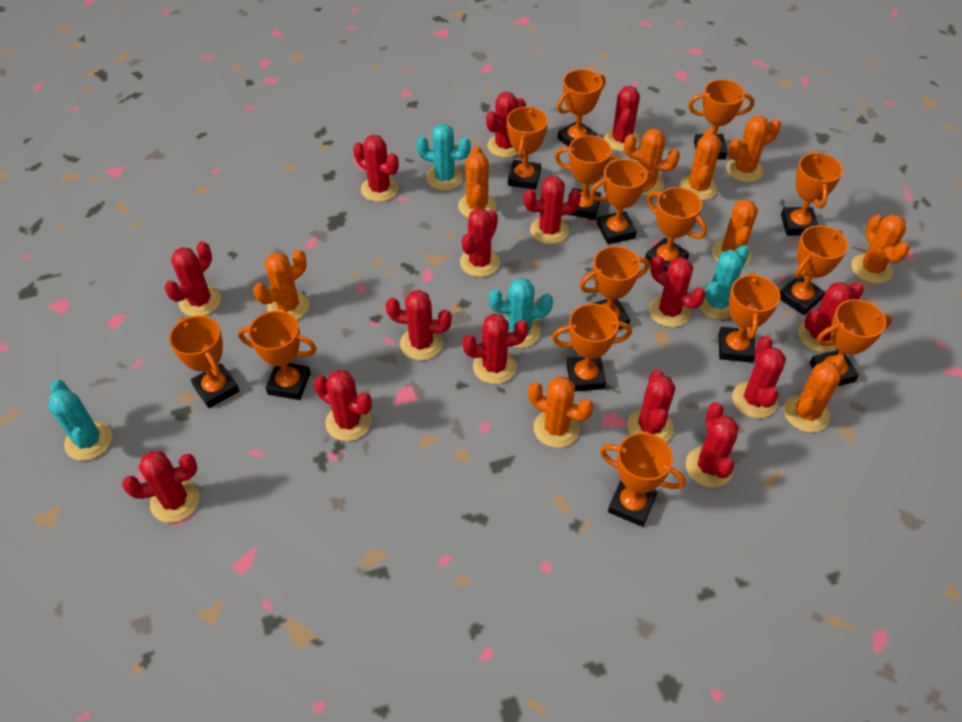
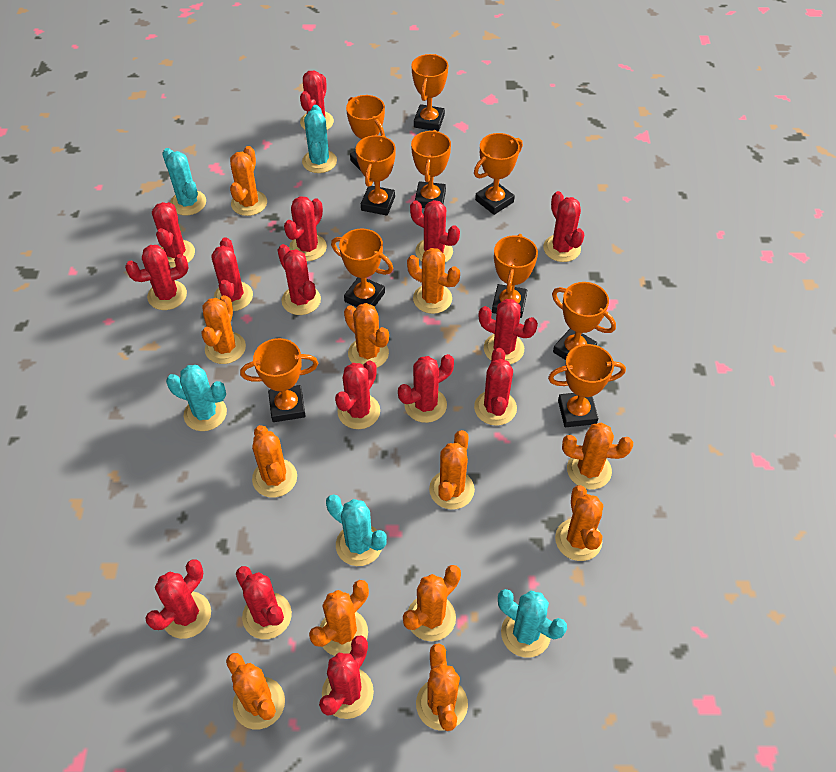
orange cactus: [253,249,309,320] [458,146,496,218] [528,376,594,448] [624,128,680,196] [680,128,721,201] [712,199,758,266] [726,116,781,182] [784,355,846,432] [851,214,909,284] = 9 -> [202,295,246,364] [226,653,285,729] [230,146,267,216] [252,425,297,497] [309,580,369,656] [344,303,389,368] [403,565,461,641] [407,248,460,314] [416,644,468,731] [429,430,475,510] [555,485,603,561] [562,423,633,489] = 12
orange trophy: [169,316,239,408] [238,311,317,400] [507,106,548,190] [552,304,632,391] [554,135,620,220] [557,69,605,147] [580,246,650,329] [590,159,657,244] [600,433,686,527] [645,187,707,272] [688,79,755,160] [719,272,780,363] [780,225,848,315] [781,151,843,236] [809,299,892,386] = 15 -> [240,338,318,422] [331,229,393,307] [346,95,385,171] [356,135,396,216] [411,54,448,131] [411,130,451,208] [474,133,523,215] [492,234,538,318] [548,344,626,427] [552,282,616,360] = 10
turquoise cactus: [48,380,112,461] [416,124,471,191] [489,278,553,348] [699,245,749,319] = 4 -> [162,148,206,215] [166,365,227,431] [302,105,337,173] [326,494,387,566] [498,589,567,658] = 5

